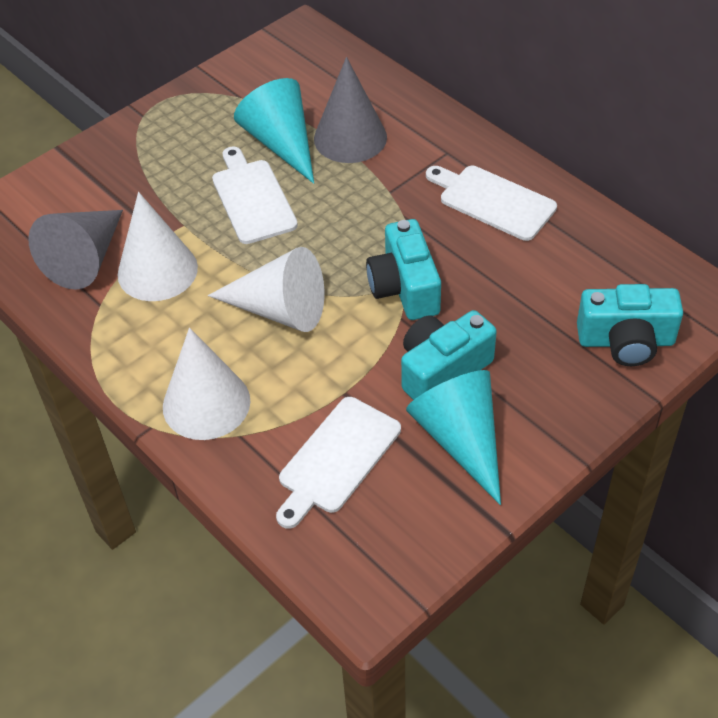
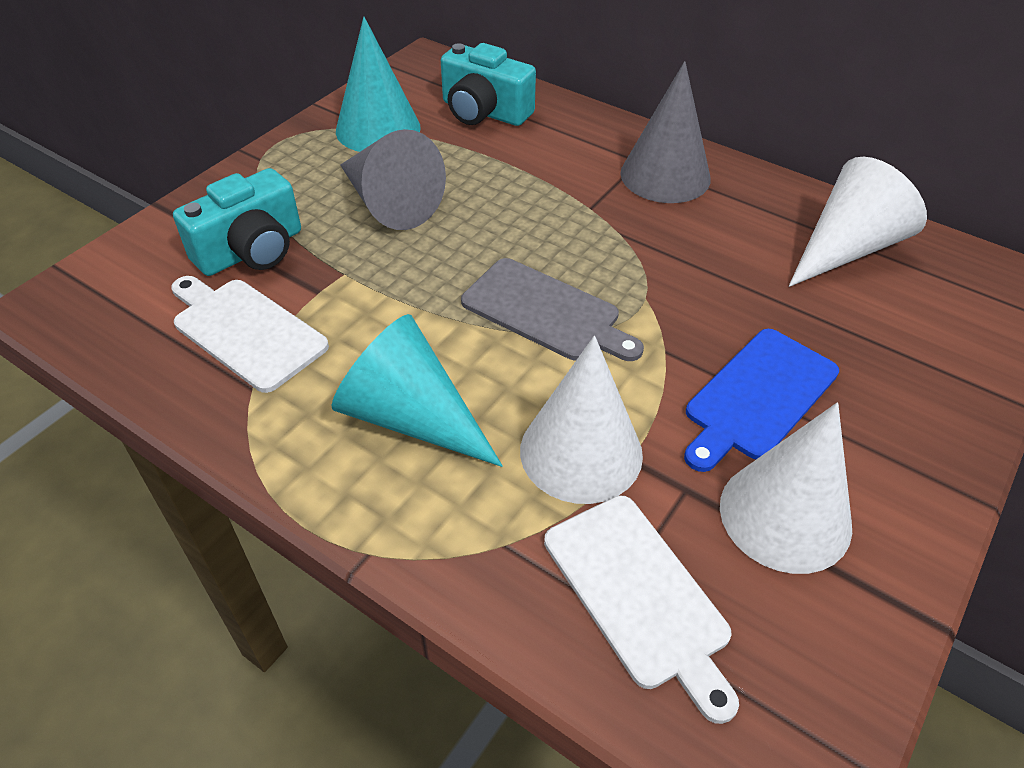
blue cutting board: none = 0 -> [684,329,839,472] = 1
grey cutting board: none = 0 -> [461,258,644,361] = 1
turquoise camera: [366,219,441,320] [401,310,497,400] [577,284,683,366] = 3 -> [173,168,301,276] [441,43,536,126] = 2
white cutting board: [212,146,298,244] [276,397,401,529] [426,166,557,241] = 3 -> [171,276,329,393] [544,495,739,724] = 2

